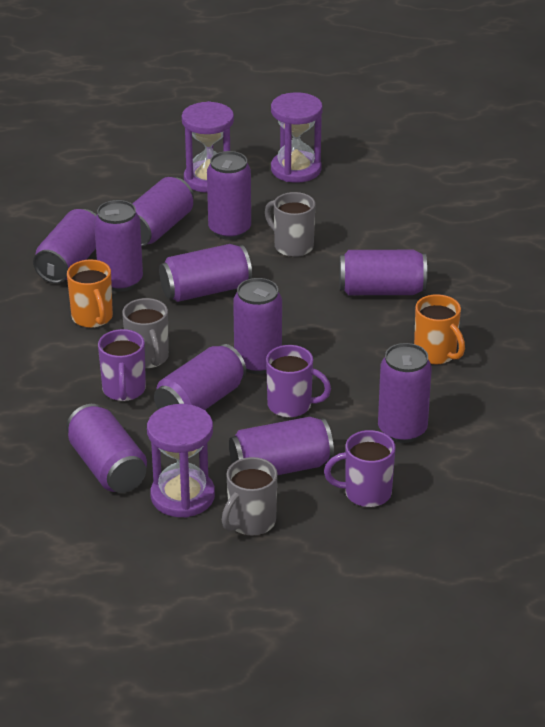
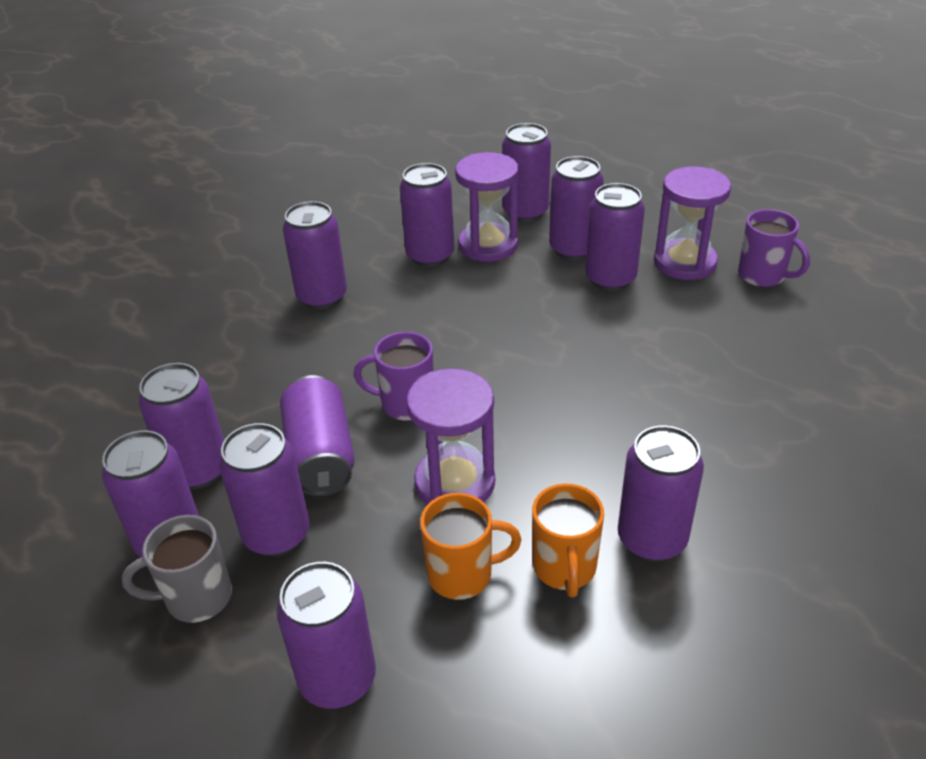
grey mug: [122,298,169,368] [222,457,278,536] [265,192,316,257] = 3 -> [122,515,232,623] = 1
purple mug: [98,329,146,401] [266,345,331,417] [324,430,395,507] = 3 -> [354,332,434,421] [738,209,810,287] = 2

